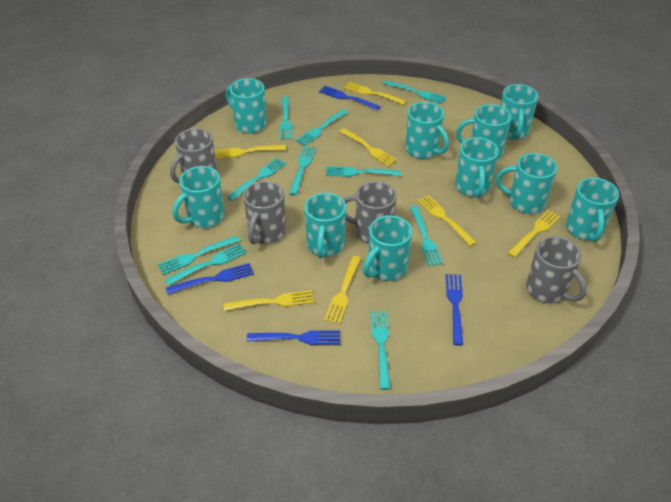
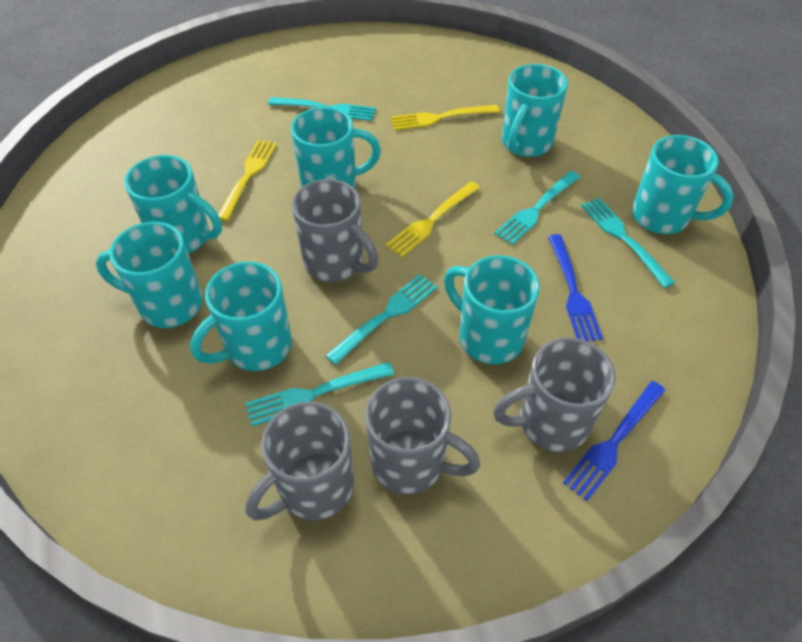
blue fork: [166,263,254,294] [247,330,340,345] [319,86,381,110] [446,274,463,346] = 4 -> [548,234,603,341] [563,381,666,501] = 2
turquoise fork: [158,236,240,275] [165,243,247,286] [227,158,286,201] [280,97,293,140] [289,146,316,195] [295,109,348,146] [326,166,401,177] [370,311,391,390] [383,80,447,104] [410,206,443,266] = 10 -> [245,362,394,426] [268,97,376,121] [325,274,437,365] [494,171,580,245] [581,198,675,288] = 5
turquoise mug: [173,166,224,228] [226,78,267,133] [304,193,346,258] [363,215,413,281] [406,102,449,159] [455,137,499,197] [456,104,511,159] [496,153,557,214] [500,84,538,140] [566,178,619,242] = 10 -> [95,222,203,328] [124,155,222,253] [190,261,292,371] [291,107,381,188] [444,255,540,364] [502,64,568,157] [632,135,734,234] = 7
yellow fork: [214,145,286,159] [224,290,314,311] [324,256,361,324] [340,128,398,167] [344,82,406,105] [417,195,476,246] [508,209,561,258] = 7 -> [218,139,277,221] [386,181,480,257] [391,105,500,130] = 3

